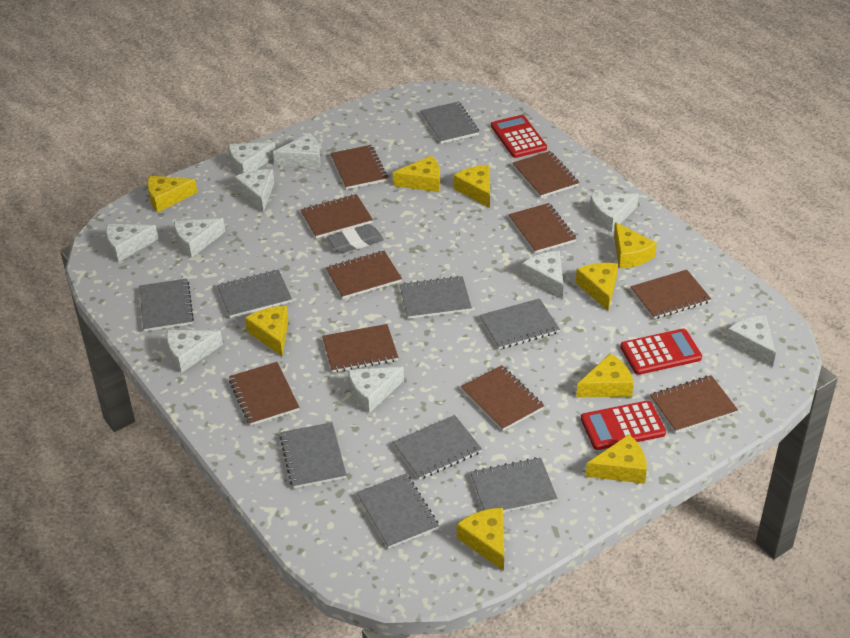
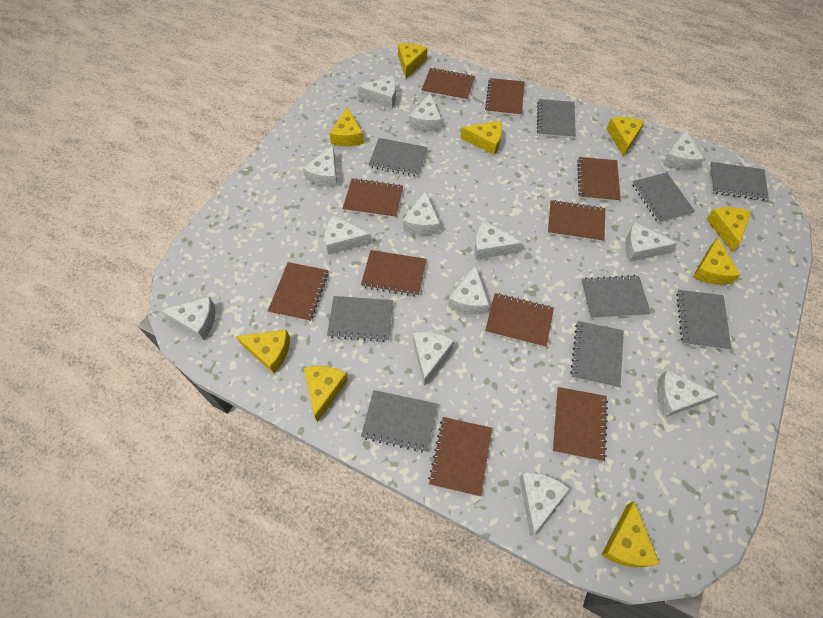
grey eraser: [327,224,384,253] = 1 -> none = 0
red calculator: [491,115,547,158] [581,401,666,450] [620,329,702,375] = 3 -> none = 0
white cheese: [106,224,158,262] [166,330,223,373] [174,218,225,258] [229,142,276,174] [234,169,274,212] [273,133,321,168] [348,367,404,413] [522,251,564,299] [590,193,639,232] [726,315,776,367] = 10 -> [160,297,215,340] [303,145,337,187] [325,216,372,255] [358,76,396,108] [403,191,440,235] [409,93,442,131] [413,332,454,386] [448,265,489,314] [475,221,522,259] [519,473,570,537] [625,222,677,262] [657,370,719,417] [663,129,704,170] = 13

